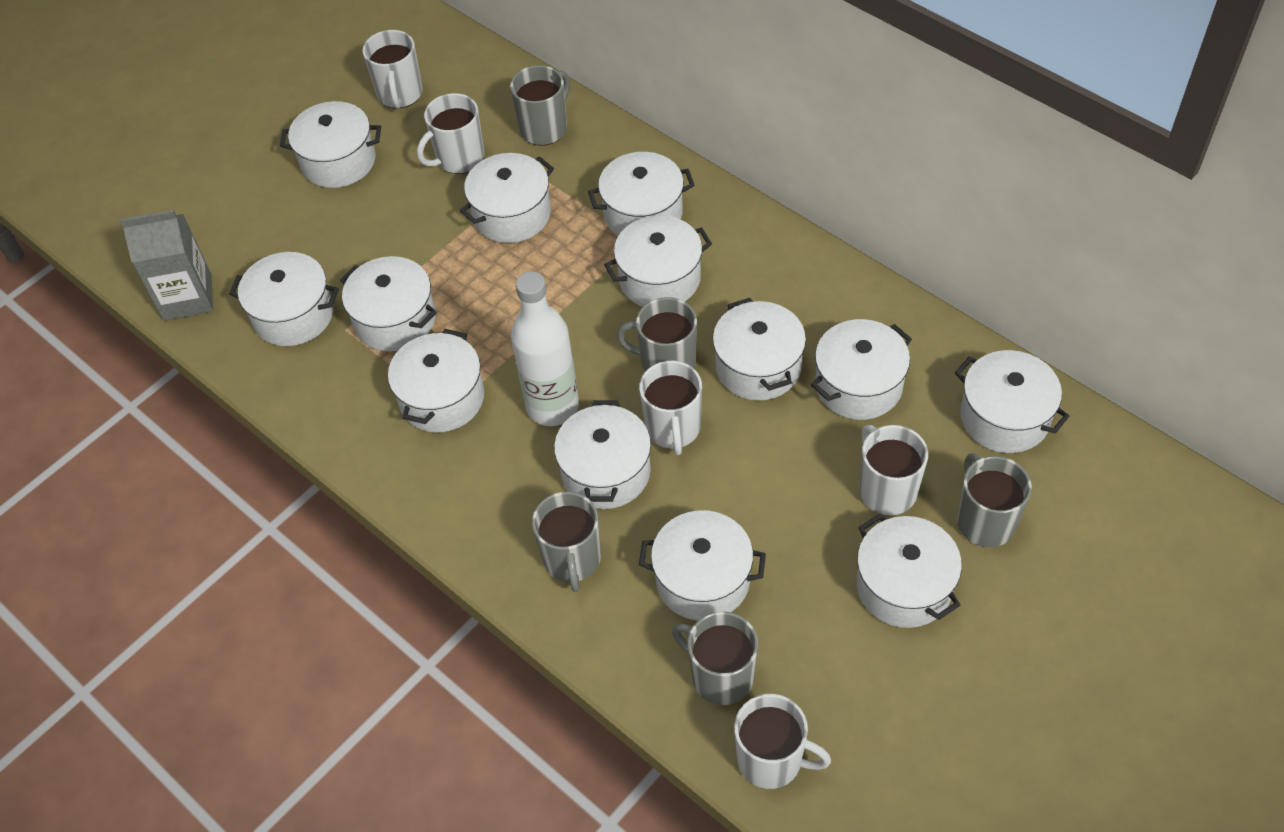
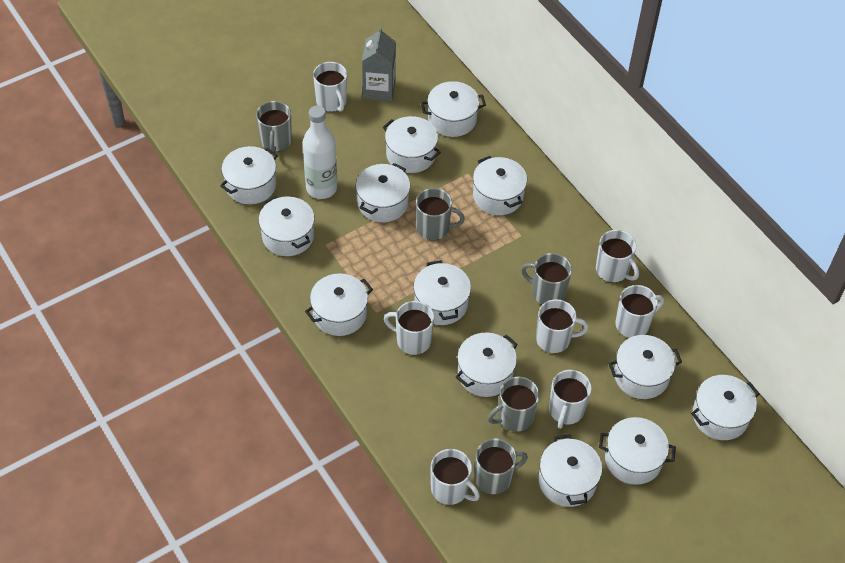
white mug: [363,30,423,109] [417,93,485,174] [639,361,702,455] [734,694,831,789] [860,425,928,515] = 5 -> [313,62,347,112] [384,301,434,355] [430,449,480,505] [536,299,588,353] [549,370,592,429] [596,230,639,282] [615,285,664,338] = 7

